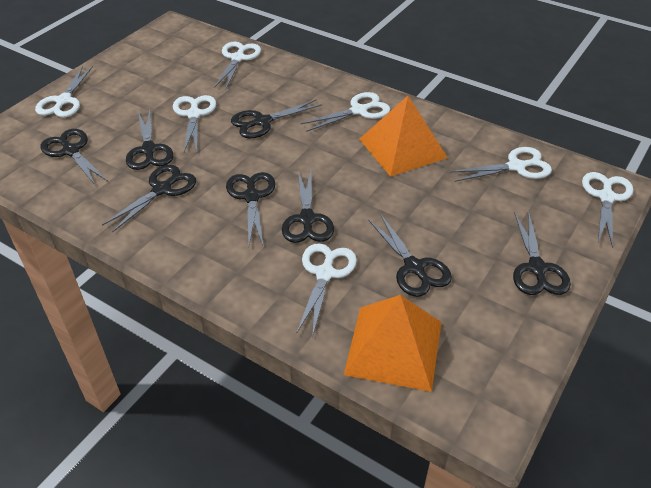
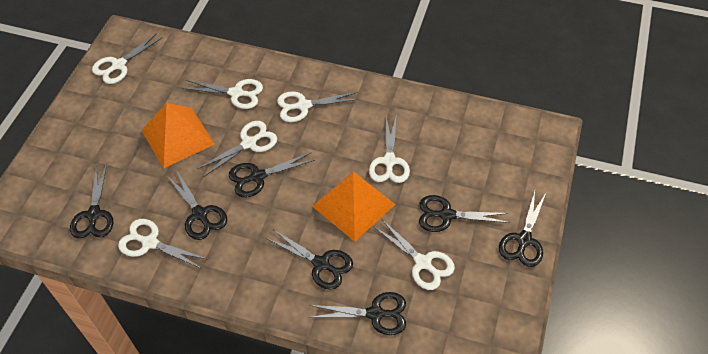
black scissors: [41,129,108,186] [102,164,196,233] [126,110,174,170] [226,172,275,245] [231,100,322,138] [282,171,334,243] [368,214,452,297] [513,211,571,295] = 8 -> [70,164,113,239] [167,171,227,240] [229,152,315,197] [266,229,353,290] [308,292,406,335] [419,195,510,232] [499,191,546,267] = 7

